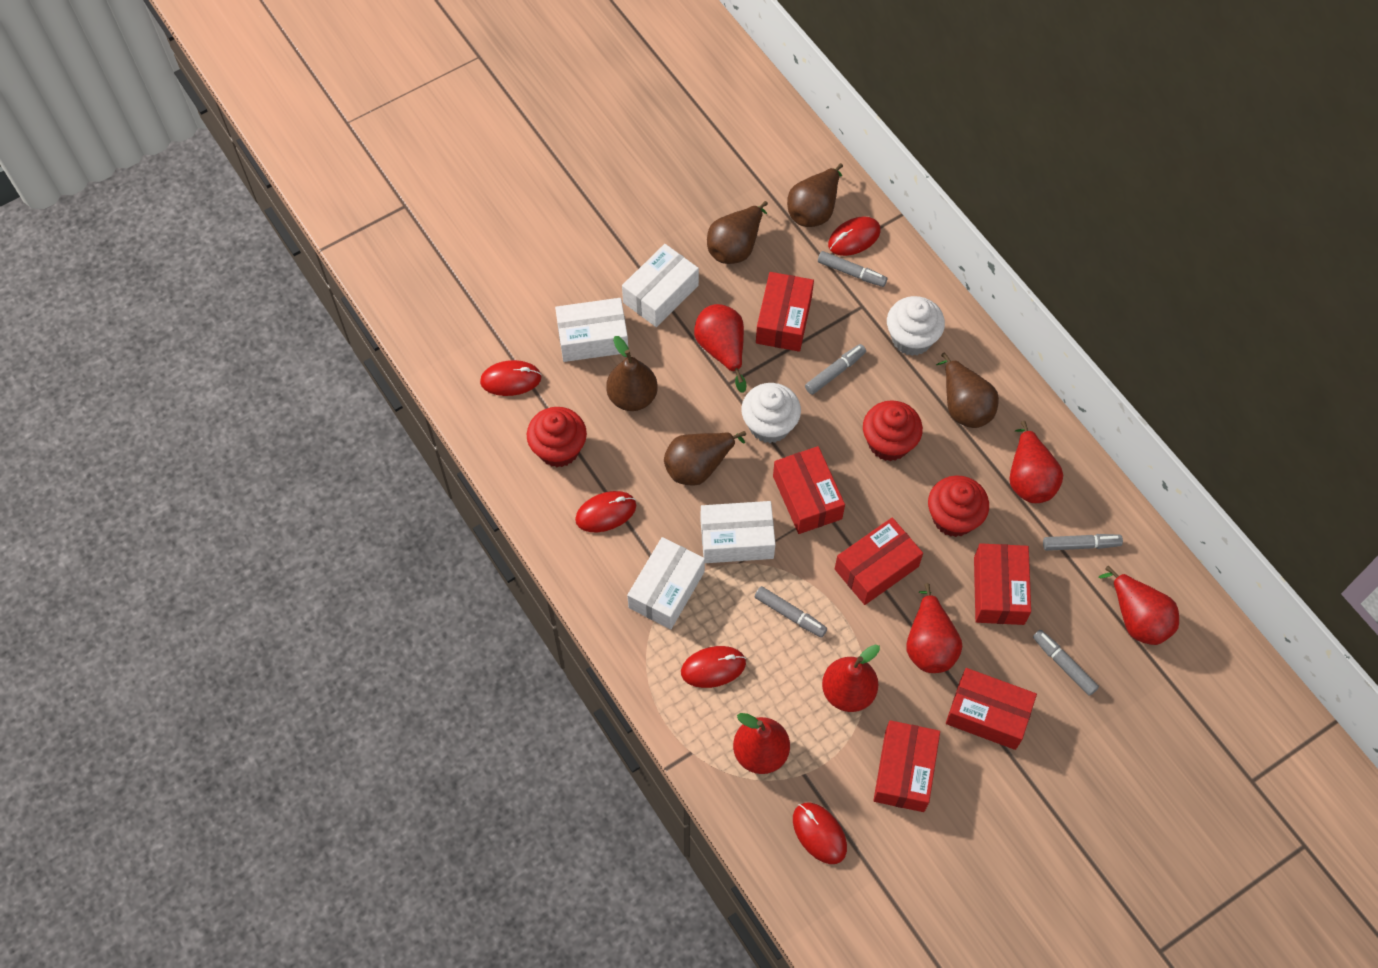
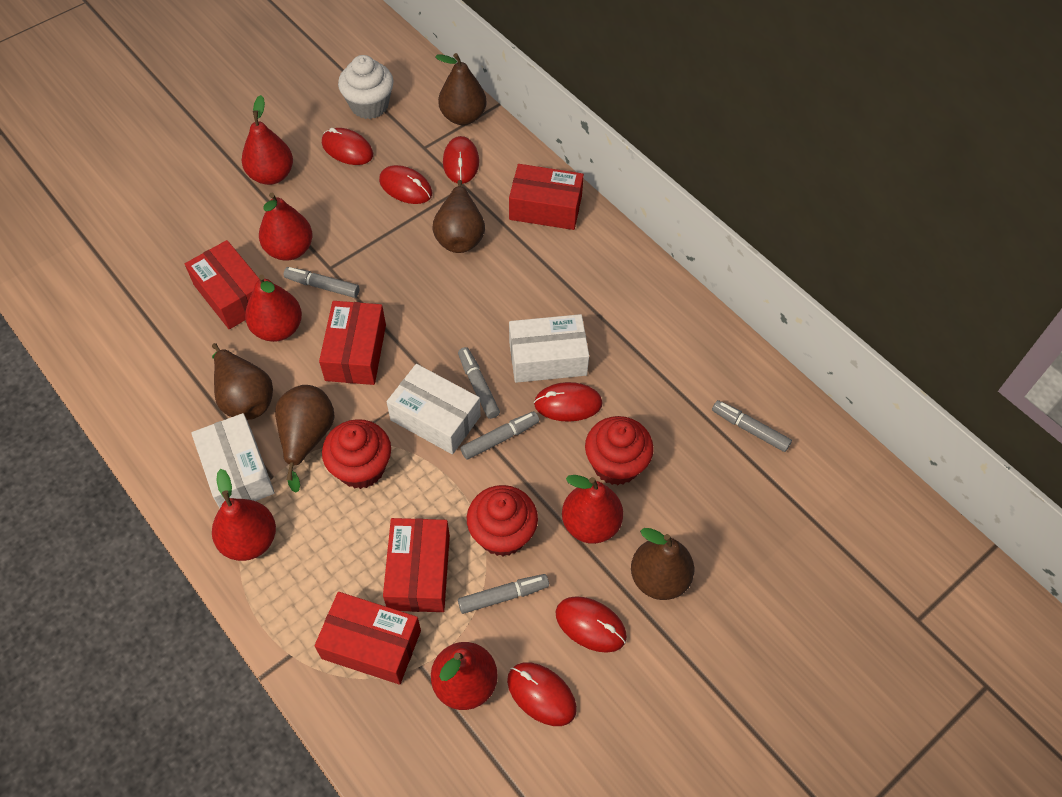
red box: [756,272,814,352] [773,446,845,534] [835,517,923,605] [873,720,940,812] [946,668,1037,750] [974,543,1031,625] = 6 -> [185,240,260,329] [314,592,421,685] [319,301,386,385] [383,518,450,612] [509,164,584,230] = 5
red mouse: [480,360,542,396] [575,491,637,532] [681,646,746,688] [793,803,847,864] [828,216,881,256] = 5 -> [322,128,373,165] [379,165,432,204] [443,136,479,184] [507,662,577,726] [534,382,603,422] [556,596,627,653] = 6
white box: [555,298,628,362] [622,244,699,327] [627,537,705,629] [701,501,776,563] = 4 -> [191,413,275,508] [387,364,481,455] [509,314,589,383] = 3
white cupcake: [741,383,801,443] [887,296,945,356] = 2 -> [338,55,394,119] = 1

